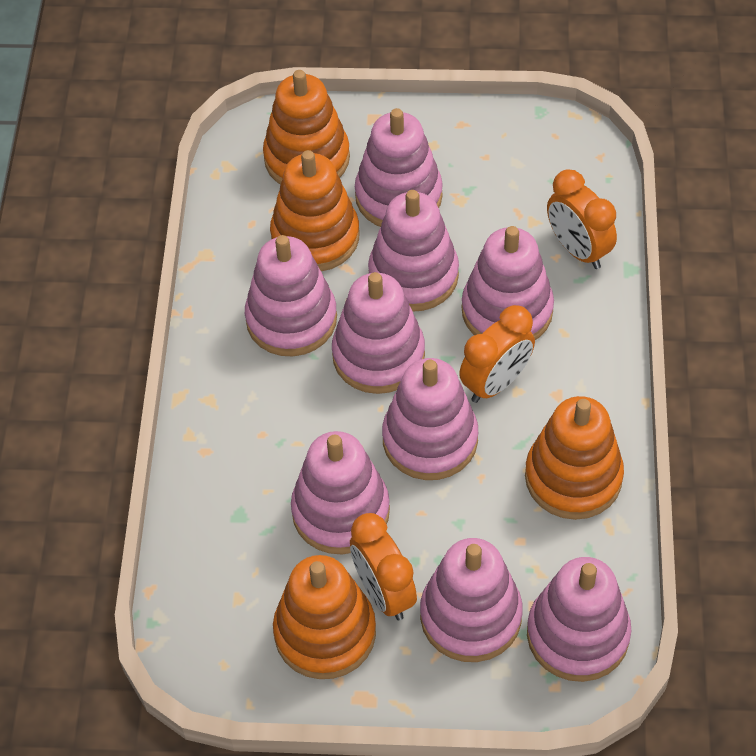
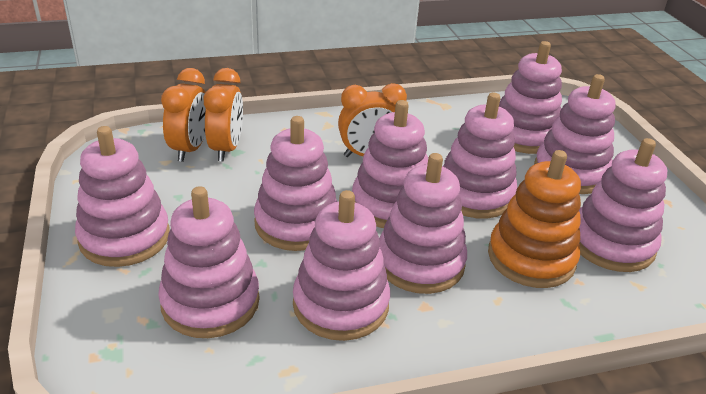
orange stacking toy: [263,70,350,185] [270,150,359,271] [273,555,376,679] [525,396,624,520] = 4 -> [488,150,581,288] = 1
pink stacking toy: [245,235,337,357] [291,431,390,554] [332,272,425,394] [355,108,443,227] [368,190,459,311] [382,358,478,480] [420,538,523,662] [462,226,554,340] [527,557,631,682] = 9 -> [75,126,170,267] [158,186,260,338] [254,116,338,251] [293,190,390,341] [352,100,428,228] [379,153,467,294] [443,92,517,219] [499,41,562,154] [534,74,616,194] [579,138,667,272] = 10

